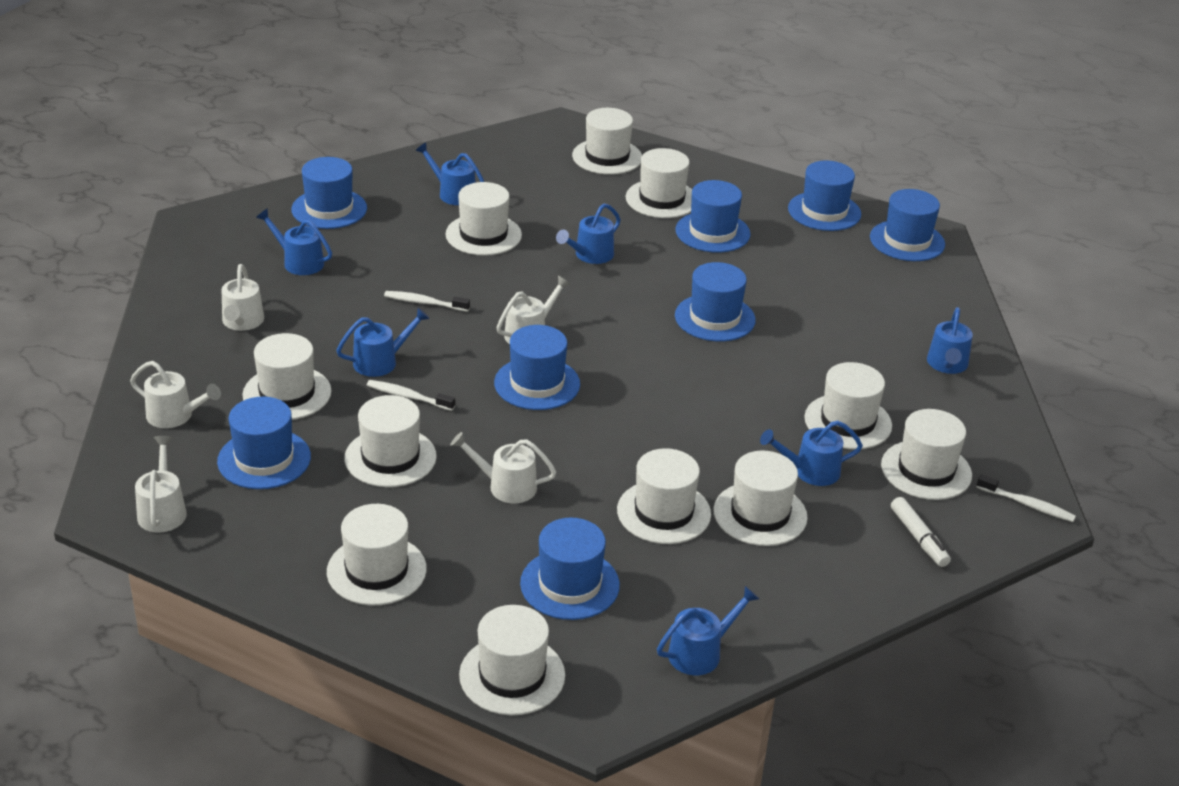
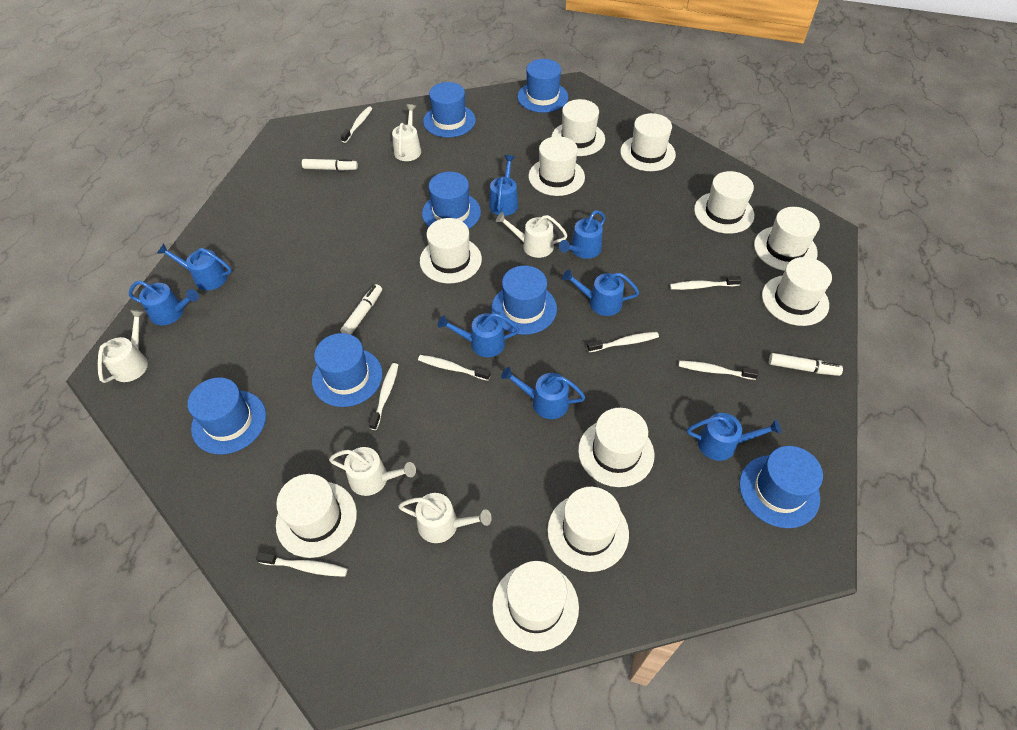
blue hat: [217,397,311,489] [291,157,367,229] [494,325,580,410] [520,517,620,620] [675,180,751,253] [675,262,756,342] [788,160,861,231] [870,189,945,261] = 8 -> [187,378,266,454] [312,333,383,407] [422,172,481,229] [423,82,476,138] [491,266,557,335] [517,59,568,113] [739,446,823,528] = 7
blue watering can: [256,208,332,275] [336,308,430,377] [415,143,484,205] [556,204,621,264] [657,586,759,675] [760,420,863,486] [927,307,973,374] = 7 -> [129,280,199,325] [157,244,232,291] [438,313,519,357] [489,155,518,216] [501,367,586,419] [559,210,605,259] [562,269,639,316] [687,413,781,461] = 8
white marker: [891,497,951,567] = 1 -> [302,159,358,171] [340,284,382,335] [769,353,843,376] = 3
white toothbrush: [367,380,455,411] [384,291,470,312] [977,474,1076,522] = 3 -> [256,552,347,577] [341,106,372,143] [369,363,398,430] [418,355,490,381] [587,332,659,352] [670,276,742,290] [679,361,759,380] = 7

